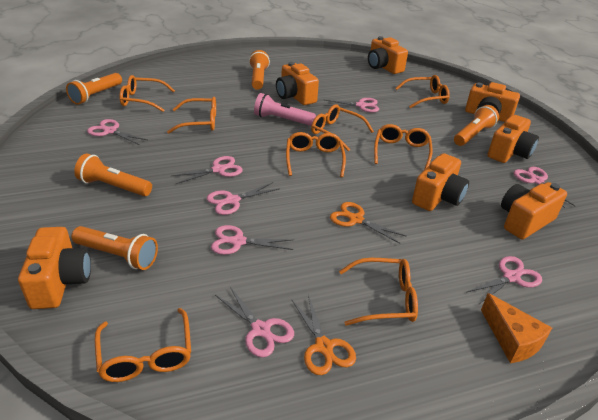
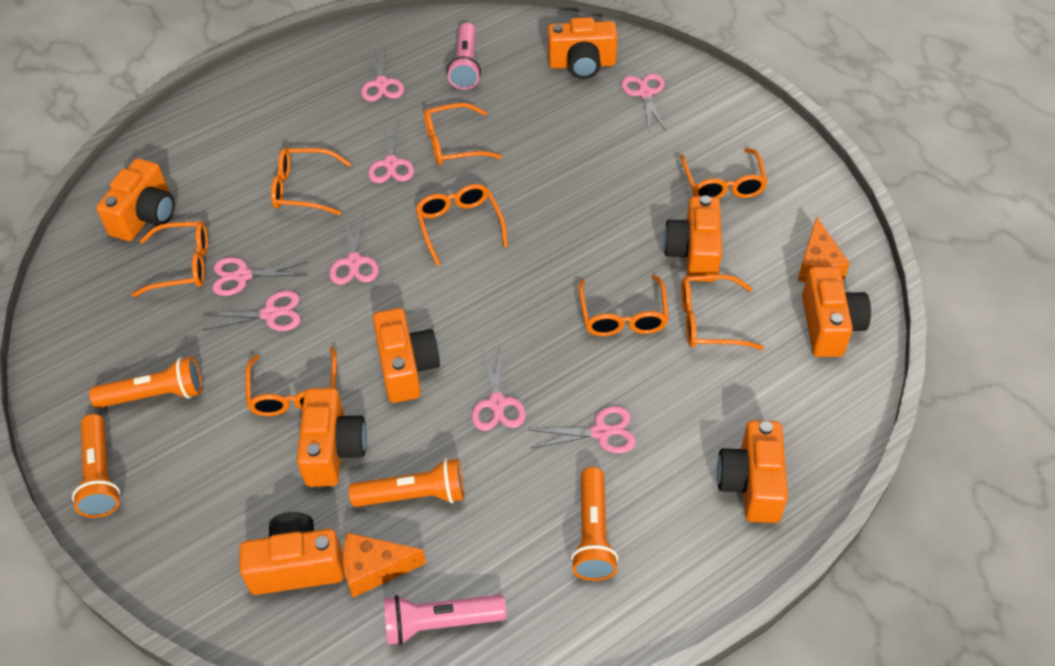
orange camera: [18,227,91,309] [276,62,319,105] [368,36,408,74] [412,153,469,211] [465,82,520,122] [487,115,539,163] [501,182,567,239] = 7 -> [96,158,175,241] [240,512,344,595] [297,388,367,487] [373,308,440,403] [548,17,618,79] [663,195,722,282] [717,420,788,523] [802,267,871,357] = 8
orange cheese: [481,293,552,363] = 1 -> [343,533,426,598] [797,216,850,282] = 2
orange flashlight: [66,73,122,105] [71,226,158,270] [74,154,152,196] [249,50,270,90] [454,105,499,146] = 5 -> [72,414,120,518] [89,357,202,408] [349,458,464,507] [571,467,618,581] = 4
orange scissors: [291,295,356,375] [330,202,407,244] = 2 -> none = 0
pink flashlight: [254,93,316,126] = 1 -> [384,595,507,645] [447,23,481,90] = 2

